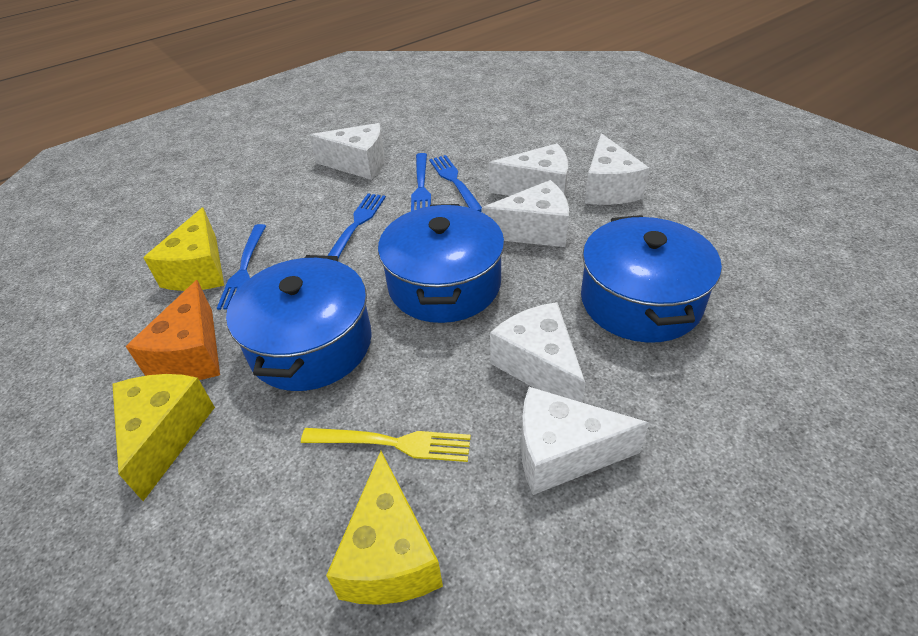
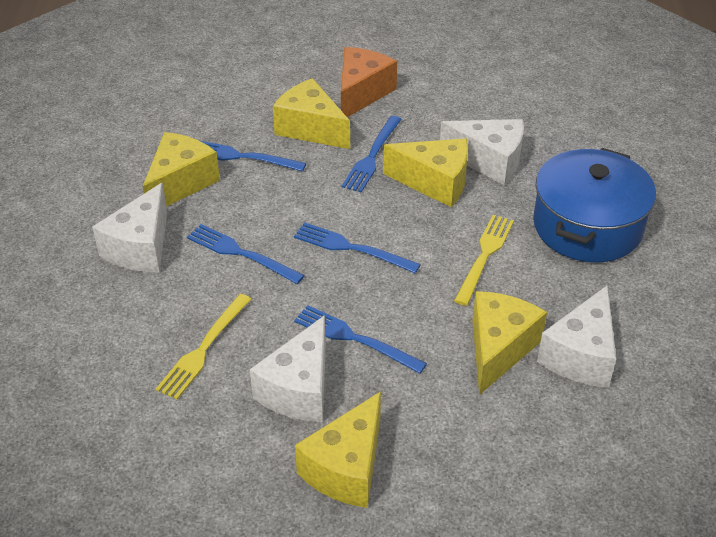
blue fork: [217,224,266,310] [327,194,386,258] [411,153,431,211] [429,155,482,212] = 4 -> [187,224,305,284] [201,141,306,172] [294,222,421,273] [294,305,427,374] [342,116,402,193] = 5
blue pot: [226,255,372,391] [378,204,505,323] [581,215,722,343] = 3 -> [533,148,656,263] = 1
white cheese: [309,123,385,180] [482,180,569,247] [489,143,568,197] [490,302,586,402] [521,387,649,495] [585,133,649,205] = 6 -> [92,183,168,272] [250,315,326,422] [440,119,524,186] [537,285,616,388] = 4
yellow cheese: [112,374,215,501] [143,207,224,291] [326,451,443,605] = 3 -> [143,132,220,206] [273,78,350,149] [295,391,381,508] [383,138,468,207] [472,291,547,395] = 5
yellow fork: [301,428,471,462] = 1 -> [156,294,251,399] [454,215,514,306] = 2

